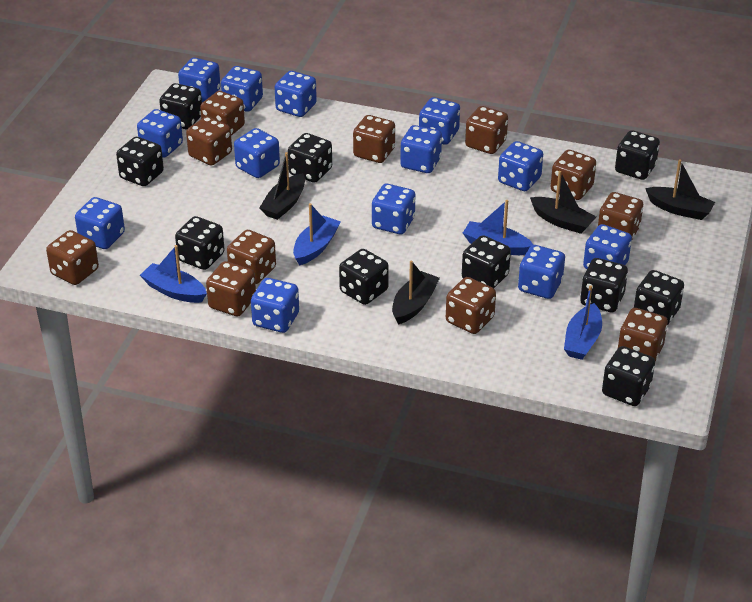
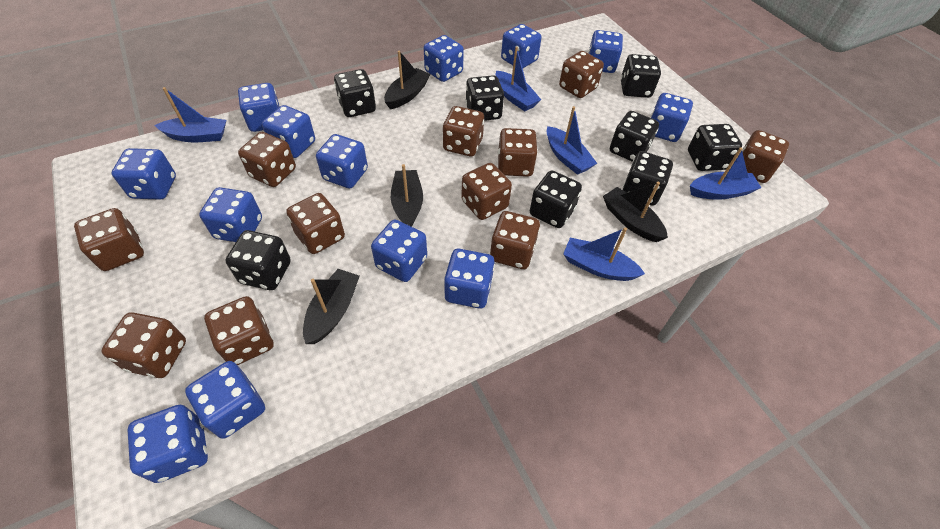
black dice: [116,137,164,186] [159,83,202,130] [175,216,225,270] [288,133,332,183] [339,249,389,305] [462,235,511,288] [580,258,628,312] [602,346,655,406] [615,130,660,180] [634,270,684,325] = 10 -> [225,230,291,290] [334,69,376,117] [466,75,504,121] [530,170,582,228] [610,111,659,162] [621,54,661,98] [622,151,673,206] [688,124,742,171] = 8
blue boat: [140,245,207,303] [293,203,341,266] [463,200,533,255] [564,286,602,360] = 4 -> [154,87,226,142] [495,47,541,112] [547,106,597,175] [563,227,645,281] [690,147,761,200] = 5

